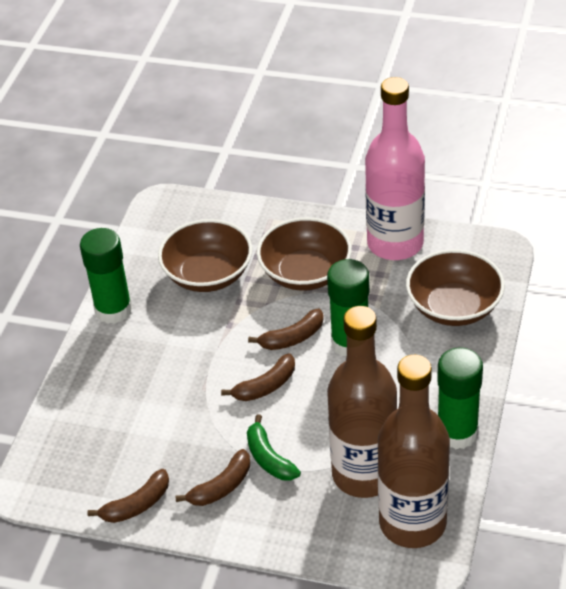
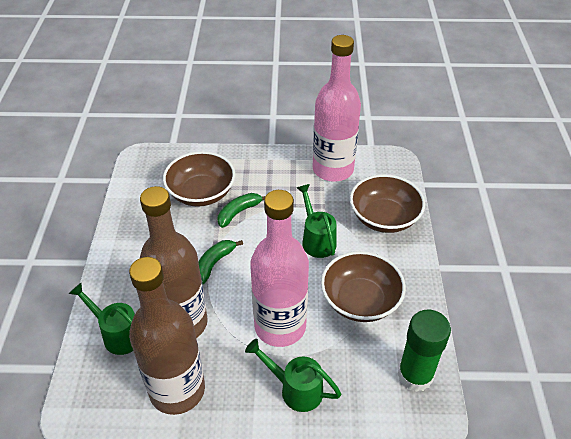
brown banana: [87,469,169,523] [176,449,250,506] [221,353,295,401] [248,309,324,350] = 4 -> none = 0
green banana: [247,414,301,480] = 1 -> [198,240,243,284] [218,193,266,228] = 2
green glue stick: [80,228,132,324] [327,259,369,357] [437,348,483,449] = 3 -> [398,310,451,392] = 1
green watering can: none = 0 -> [69,283,135,355] [245,339,341,412] [297,184,337,258] = 3
pink bottle: [365,77,425,260] = 1 -> [250,190,309,347] [313,35,361,182] = 2

